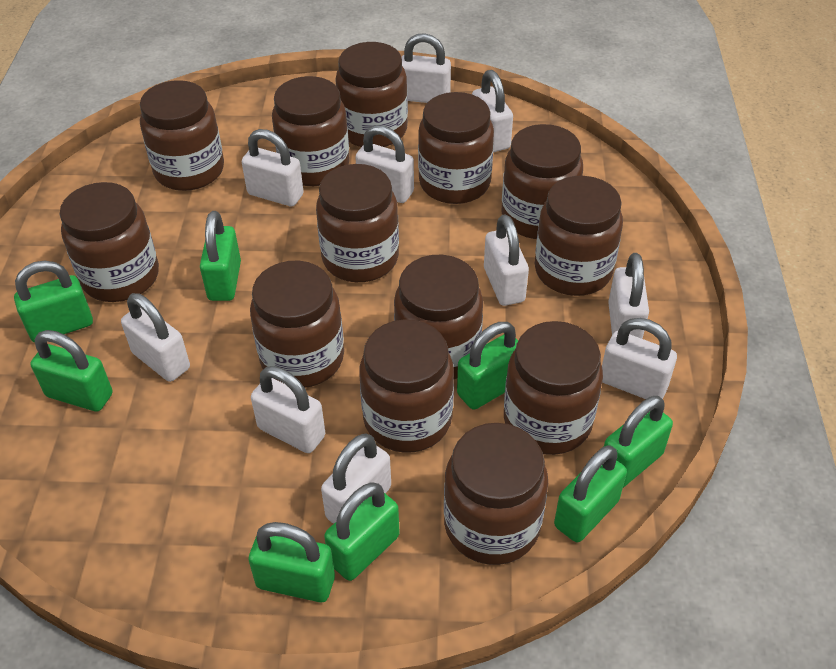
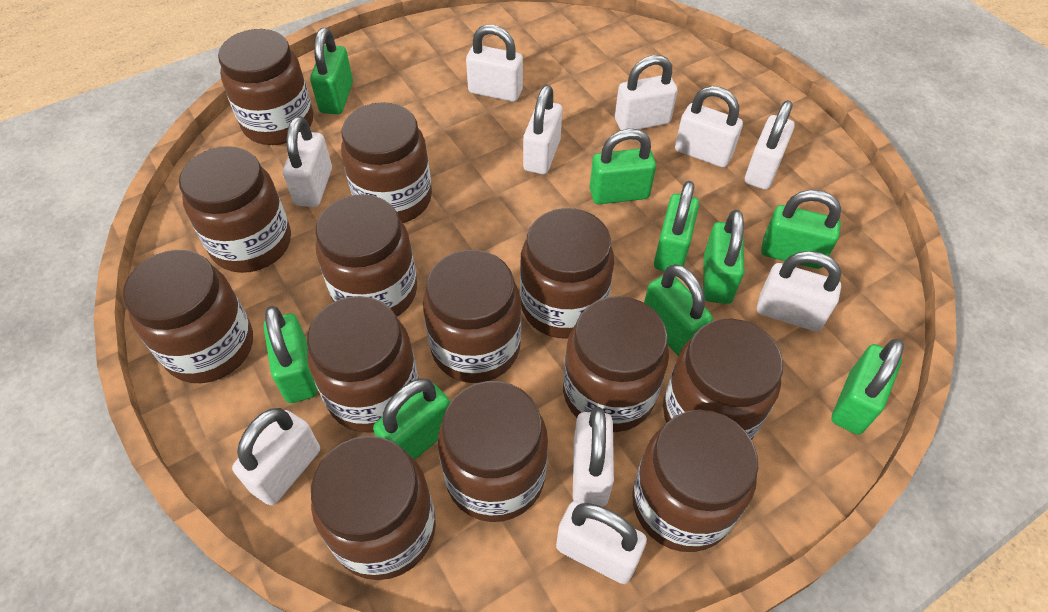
green padlock: [14,260,93,343] [30,330,113,412] [200,211,241,301] [248,522,335,602] [324,483,400,581] [457,322,518,410] [554,446,627,542] [604,396,673,488] = 8 -> [264,306,317,403] [310,28,353,114] [373,378,450,460] [590,129,656,204] [644,264,713,356] [654,181,699,271] [703,210,744,304] [761,190,841,269] [831,339,904,435] = 9

